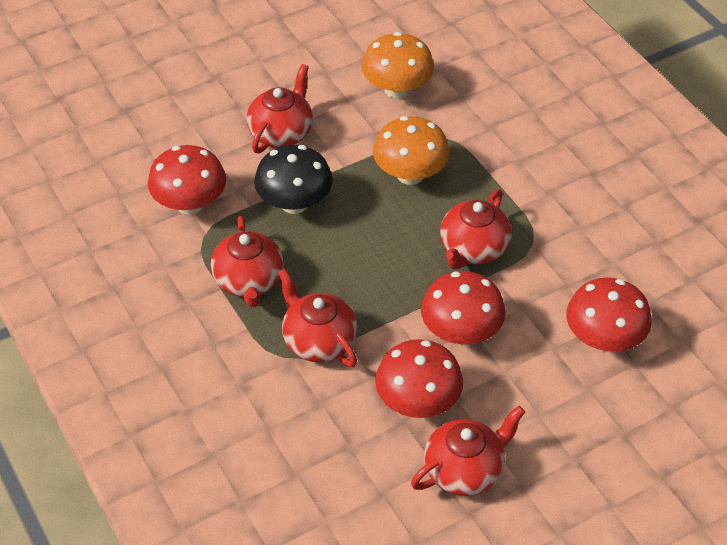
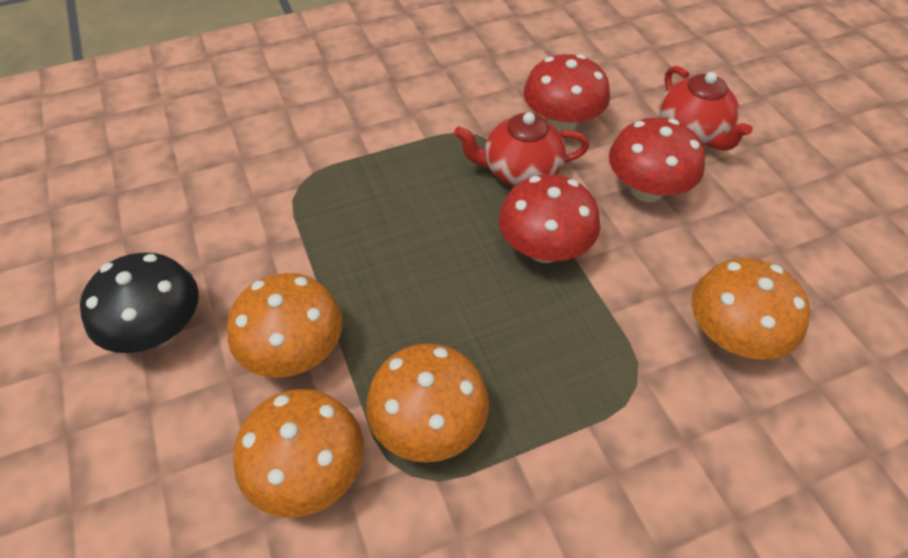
orange mushroom: [362,32,434,99] [373,116,450,185] = 2 -> [227,273,343,378] [233,389,364,518] [366,343,489,463] [692,258,810,360] = 4
red mushroom: [148,145,226,215] [375,339,463,418] [421,271,506,345] [566,278,652,352] = 4 -> [499,174,600,263] [524,54,610,133] [609,118,705,202] = 3
red teapot: [211,216,283,307] [246,64,313,153] [278,268,357,367] [411,406,525,496] [440,189,512,270] = 5 -> [454,112,589,186] [659,66,753,151] = 2

